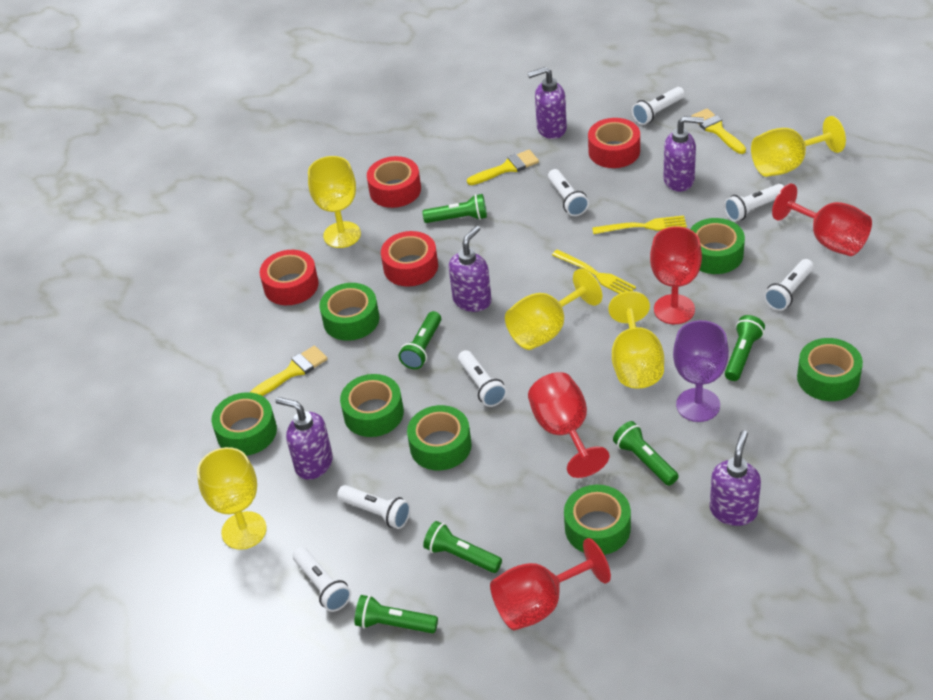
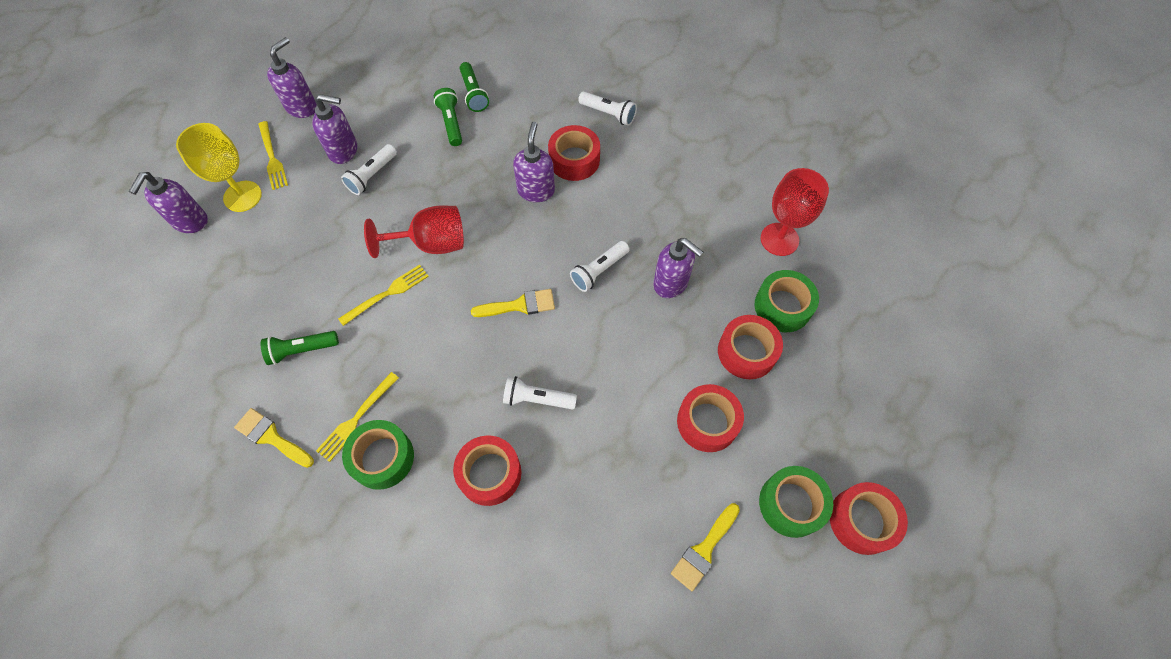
green flashlight: [355,595,438,633] [399,311,441,369] [422,194,487,223] [423,521,502,573] [613,421,679,486] [725,315,765,381] = 6 -> [261,331,339,365] [434,88,462,146] [460,62,489,112] = 3
green tape: [212,392,277,456] [319,283,379,341] [340,374,404,437] [407,405,472,470] [564,485,631,555] [690,218,745,274] [797,338,863,401] = 7 -> [342,420,414,490] [755,270,819,332] [759,466,833,538] = 3
purple goblet: [673,320,729,422] = 1 -> none = 0
red goblet: [490,538,611,630] [528,372,609,478] [650,226,702,324] [772,183,872,256] = 4 -> [364,206,464,258] [761,168,829,256] = 2
red tape: [260,250,319,305] [367,156,421,208] [381,231,438,286] [588,118,640,168] = 4 -> [453,435,521,506] [548,125,600,181] [677,384,744,452] [718,315,783,379] [830,482,908,555] = 5
white flashlight: [293,547,351,612] [337,485,411,529] [458,350,507,407] [548,169,589,216] [632,87,685,125] [724,184,784,222] [764,259,814,311] = 7 -> [341,144,397,195] [503,376,577,410] [570,241,630,292] [578,91,637,126] = 4
yellow fork: [552,249,636,294] [592,216,687,234] = 2 -> [258,121,288,190] [316,372,399,462] [338,265,429,326] = 3
yellow goblet: [197,447,267,550] [308,156,361,248] [505,269,602,350] [608,291,664,389] [751,116,846,177] = 5 -> [176,123,262,212] = 1

